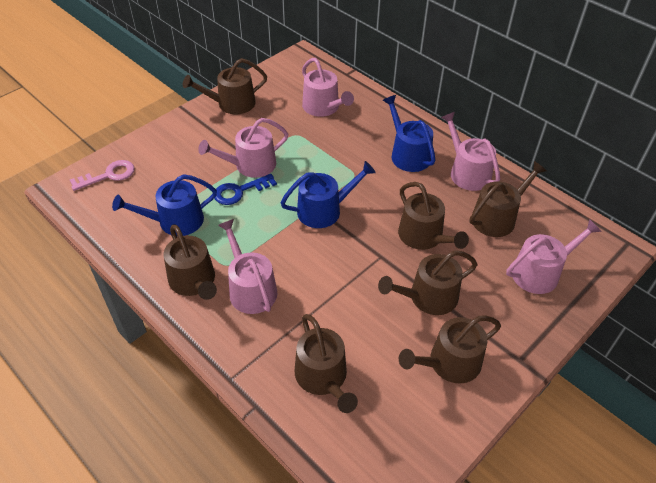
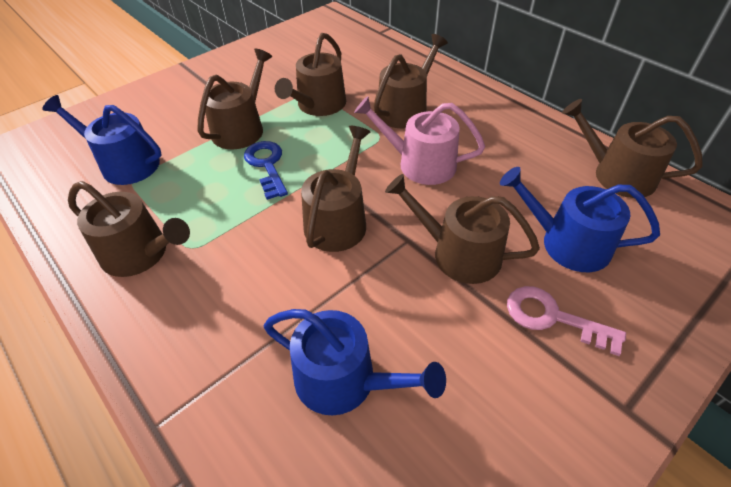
pink watering can: [198,118,288,178] [218,219,277,314] [302,58,354,117] [441,112,500,191] [506,219,602,294] = 5 -> [354,96,485,185] = 1

